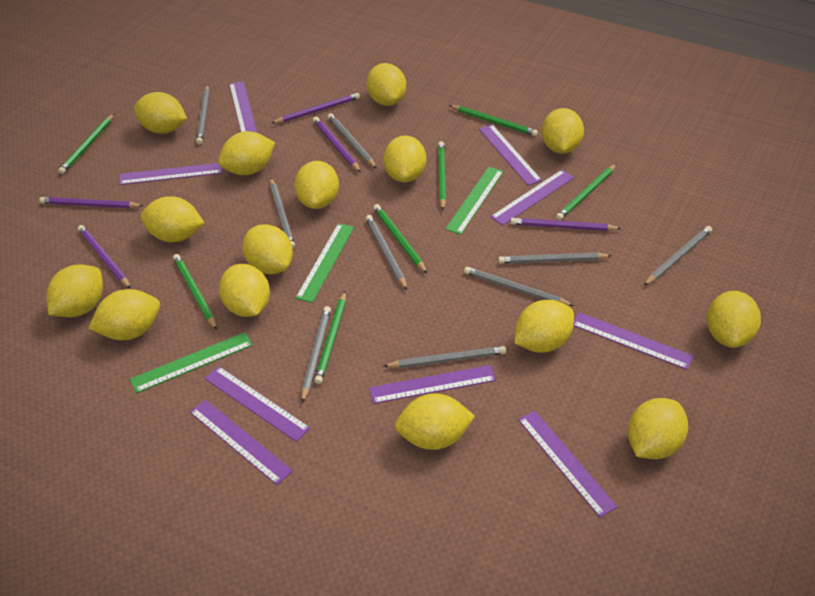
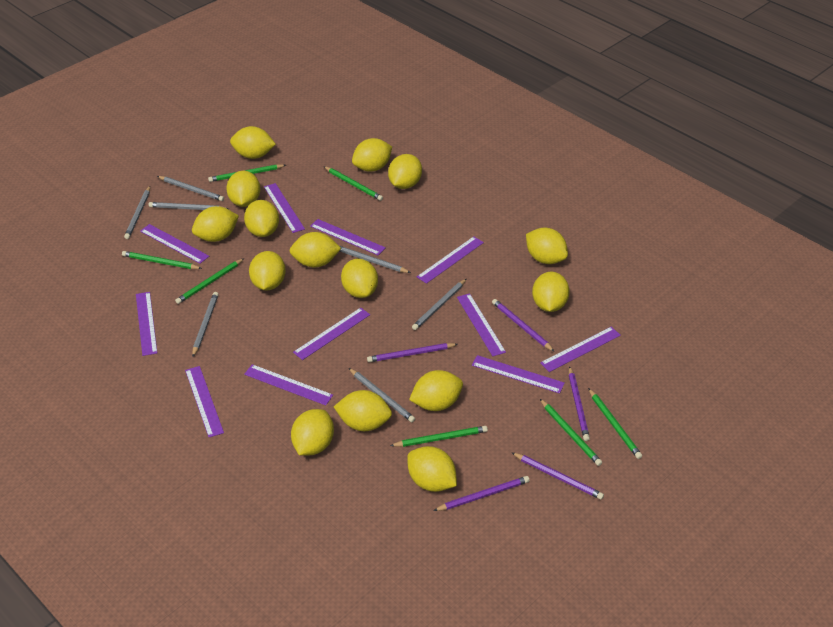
green ruler: [130,332,252,393] [295,223,354,303] [445,167,504,235] = 3 -> none = 0
grey pencil: [196,85,210,144] [270,178,295,249] [301,306,331,403] [328,113,377,169] [366,215,407,290] [383,346,506,368] [464,267,574,306] [498,253,612,264] [644,226,712,285] = 9 -> [124,186,150,239] [149,202,229,210] [157,176,224,201] [192,292,219,357] [340,246,411,273] [349,368,415,422] [412,279,466,330] = 7
purple ruler: [119,163,222,185] [190,399,293,485] [205,366,310,442] [229,81,257,133] [369,365,496,404] [479,124,542,186] [490,170,574,226] [518,411,617,518] [573,312,694,370] = 9 -> [136,292,157,356] [140,224,209,264] [185,366,224,437] [244,364,333,405] [264,183,305,233] [293,307,370,360] [310,219,386,255] [417,236,484,284] [457,293,506,356] [472,355,565,394] [540,327,621,372] = 11

